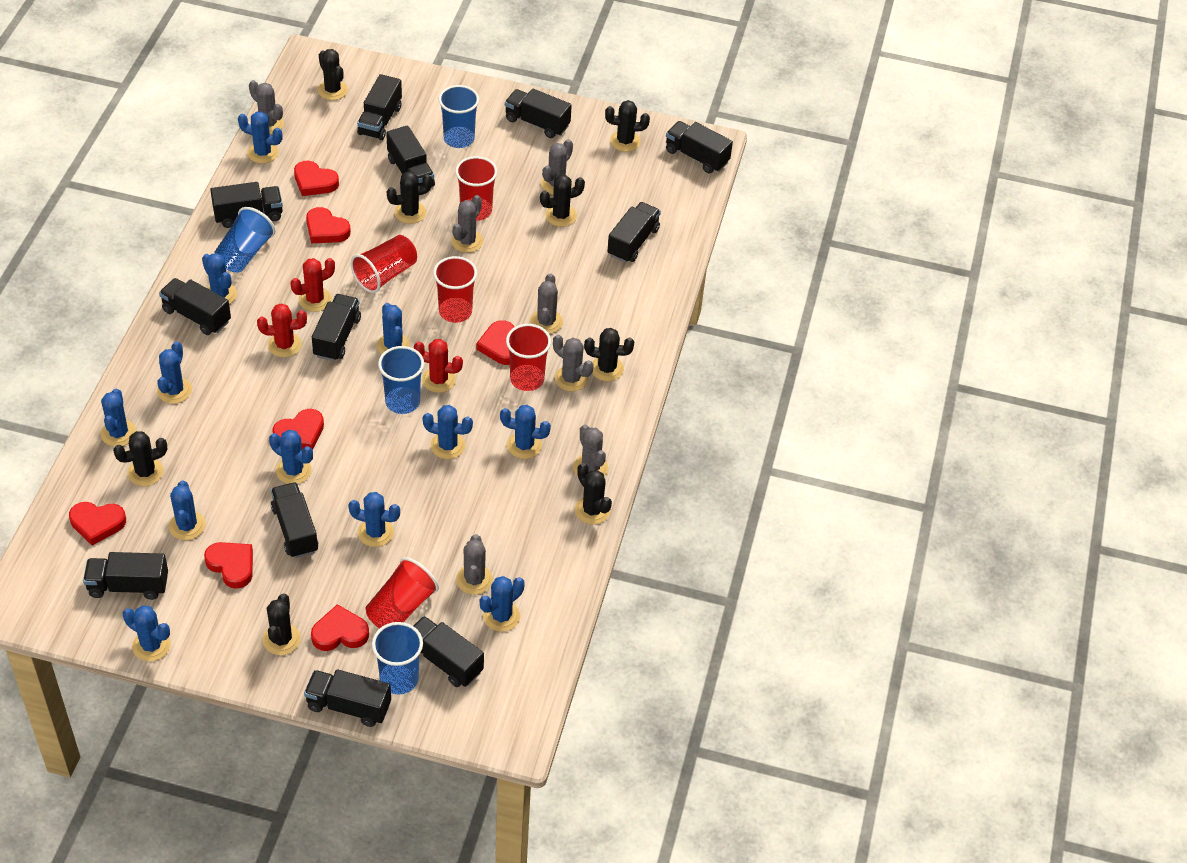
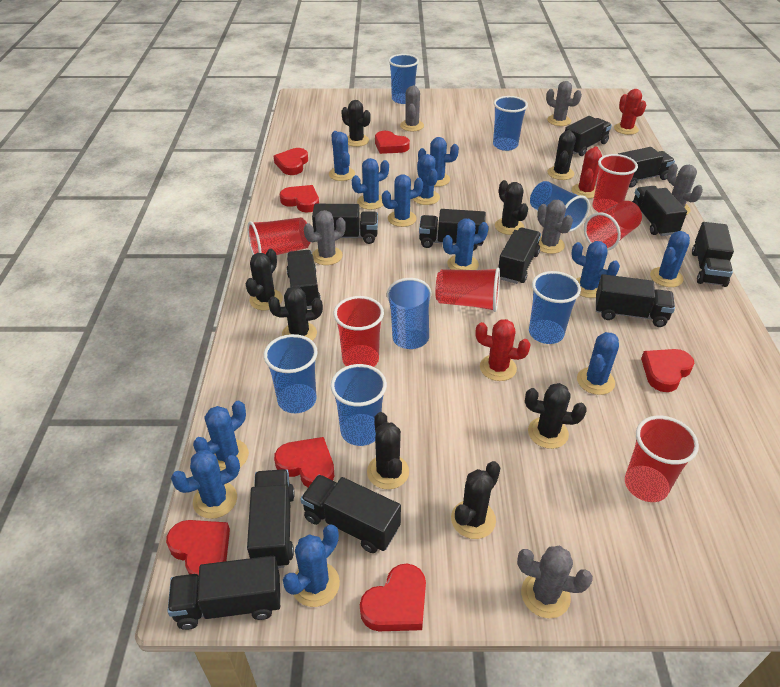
blue cup: [214,207,275,272] [372,622,423,695] [378,346,424,414] [438,85,479,148] = 4 -> [264,334,318,413] [331,364,387,446] [387,278,432,349] [388,54,419,104] [493,96,528,151] [529,271,581,344] [530,181,590,232] = 7
grey cactus: [249,80,284,134] [451,195,483,253] [456,534,493,595] [530,273,563,334] [541,139,573,194] [553,335,594,392] [573,425,608,477] = 7 -> [304,210,346,265] [400,85,424,131] [517,546,593,618] [537,200,573,254] [546,81,582,126] [667,163,703,215] = 6
red cup: [351,235,417,293] [365,557,439,629] [433,256,477,323] [455,156,497,221] [506,324,551,391] = 5 -> [247,217,310,255] [334,296,384,367] [435,268,500,312] [584,201,642,251] [592,154,638,212] [625,416,699,502] = 6

